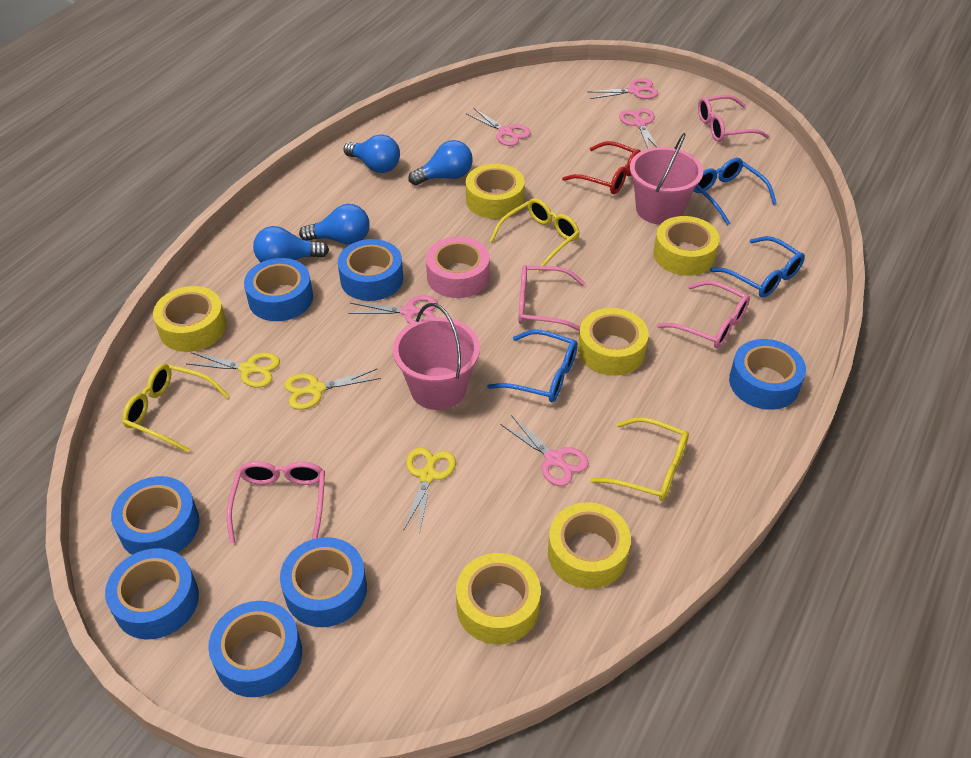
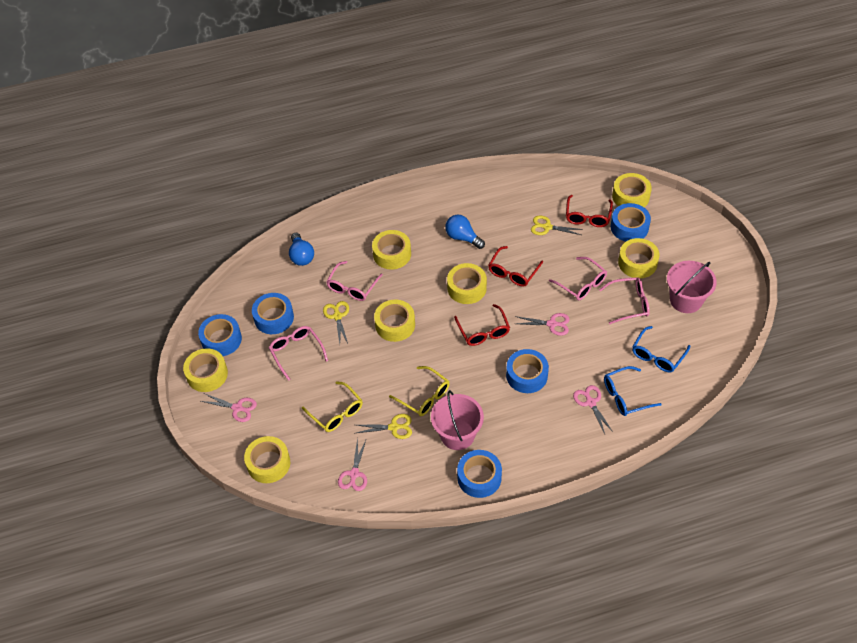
blue glasses: [487,330,578,402] [694,158,777,226] [710,236,805,298] = 3 -> [604,366,662,416] [632,326,690,372] = 2
blue light bulb: [253,226,329,262] [299,204,370,245] [343,134,400,173] [408,140,473,186] = 4 -> [289,233,314,266] [445,215,485,249] = 2
blue tape: [105,548,199,639] [111,476,199,555] [208,601,302,697] [244,258,313,321] [280,537,367,627] [338,239,403,301] [729,339,806,410] = 7 -> [198,314,242,356] [252,293,294,334] [457,450,502,498] [506,349,549,393] [611,203,651,242] = 5
pink scissors: [348,295,438,324] [466,108,531,146] [500,415,589,486] [588,78,658,99] [619,108,658,149] = 5 -> [201,394,257,422] [338,438,367,491] [515,313,570,336] [573,385,614,434] = 4
pink tape: [426,237,490,298] = 1 -> none = 0
red glasses: [562,141,641,194] = 1 -> [454,304,510,346] [488,246,543,286] [566,195,613,227] = 3
yellow glasses: [122,364,229,453] [490,198,580,272] [591,417,689,501] = 3 -> [302,381,363,432] [389,366,450,416] = 2
yellow tape: [153,286,226,352] [456,553,541,644] [466,164,525,219] [548,502,631,589] [578,308,649,376] [653,216,720,276] = 6 -> [183,348,228,392] [244,436,290,483] [372,230,411,269] [374,299,415,342] [447,263,487,304] [612,173,652,207] [618,238,660,278] = 7

